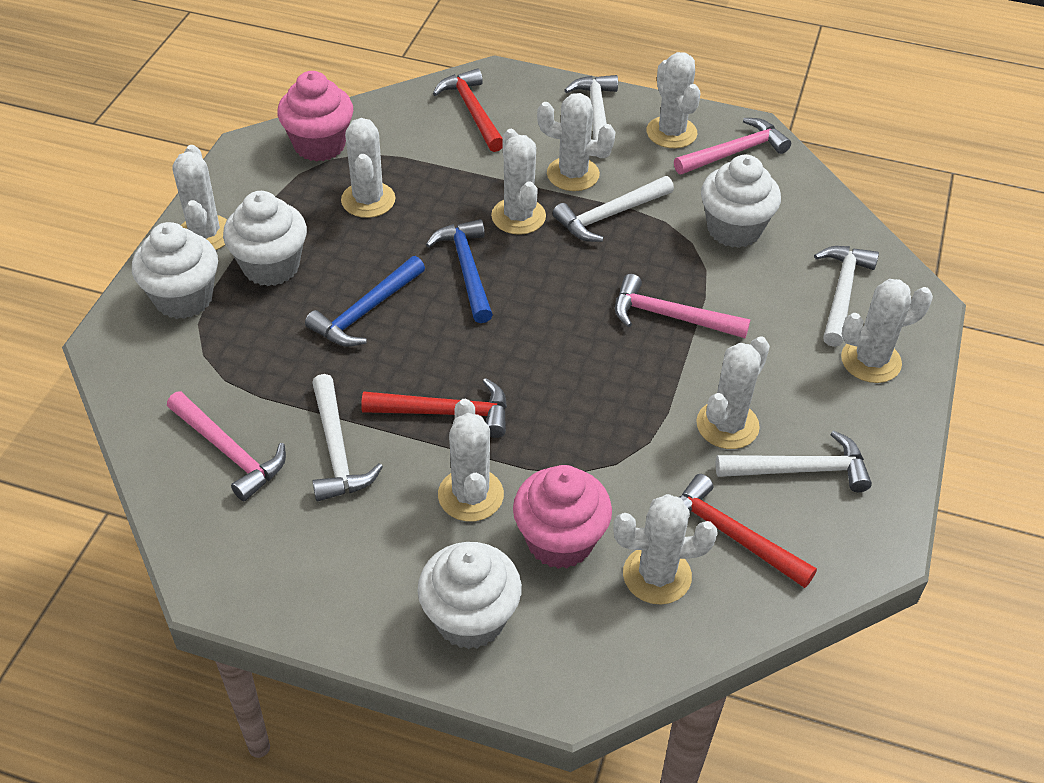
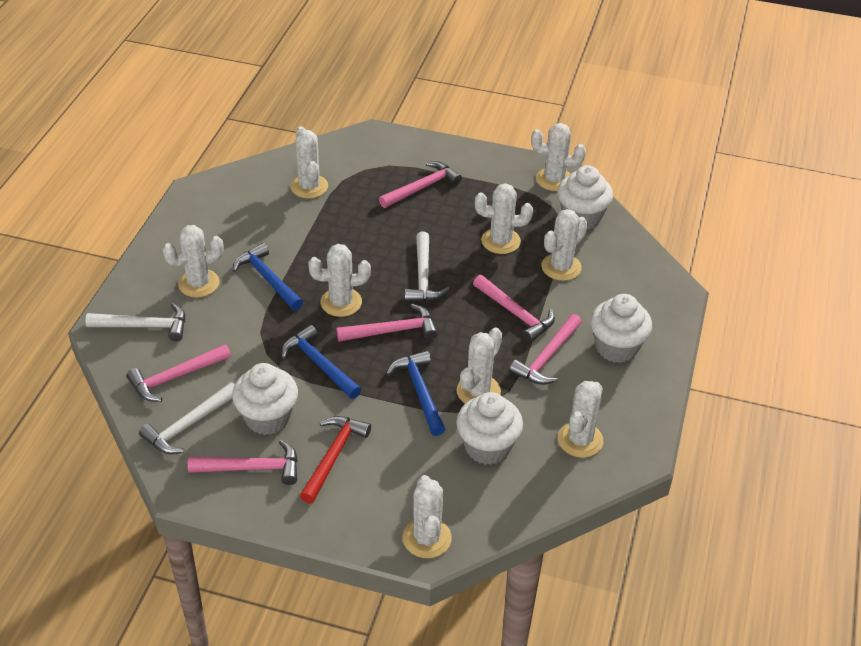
blue hammer: [305,256,425,347] [426,219,493,323] = 2 -> [232,243,303,310] [281,325,361,399] [386,350,445,436] = 3
pink cupcake: [277,71,353,161] [513,465,612,569] = 2 -> none = 0
pink hammer: [167,391,286,501] [615,274,751,338] [674,118,791,174] = 3 -> [126,344,231,402] [188,440,298,485] [336,304,438,342] [379,161,462,208] [473,275,555,343] [509,314,582,385] = 6
red hammer: [361,378,507,438] [433,68,503,152] [679,474,817,588] = 3 -> [300,416,371,504] = 1
white hammer: [312,374,383,501] [552,176,674,242] [565,75,618,158] [716,430,872,492] [814,246,879,347] = 5 -> [85,303,185,341] [139,382,235,454] [405,232,449,302] = 3

